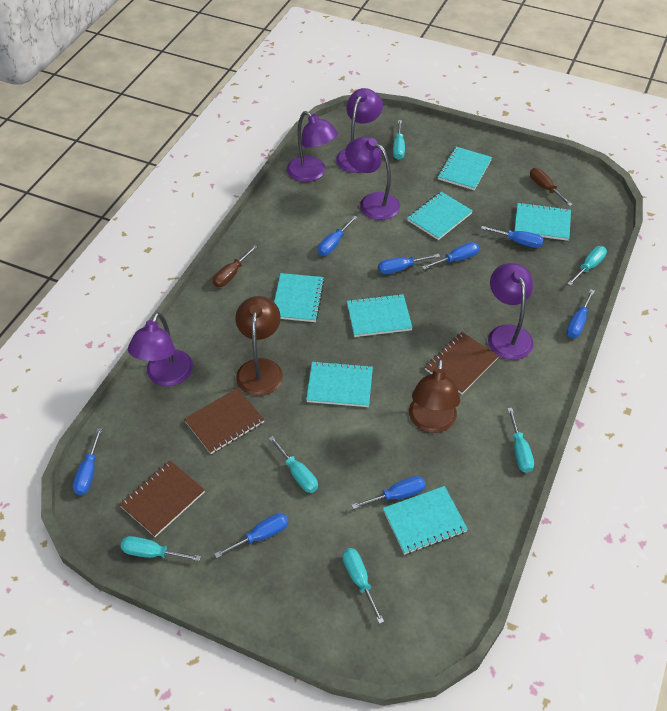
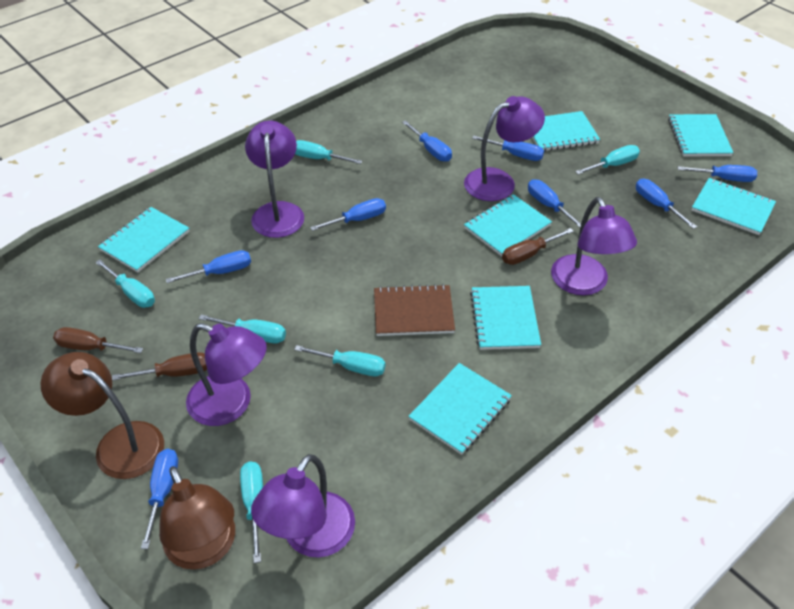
brown notebook: [119,460,205,537] [184,388,265,454] [425,332,499,394] = 3 -> [374,284,455,336] = 1
brown screwdriver: [213,245,257,287] [530,168,573,206] = 2 -> [53,327,143,353] [112,352,207,380] [502,228,574,265] = 3

